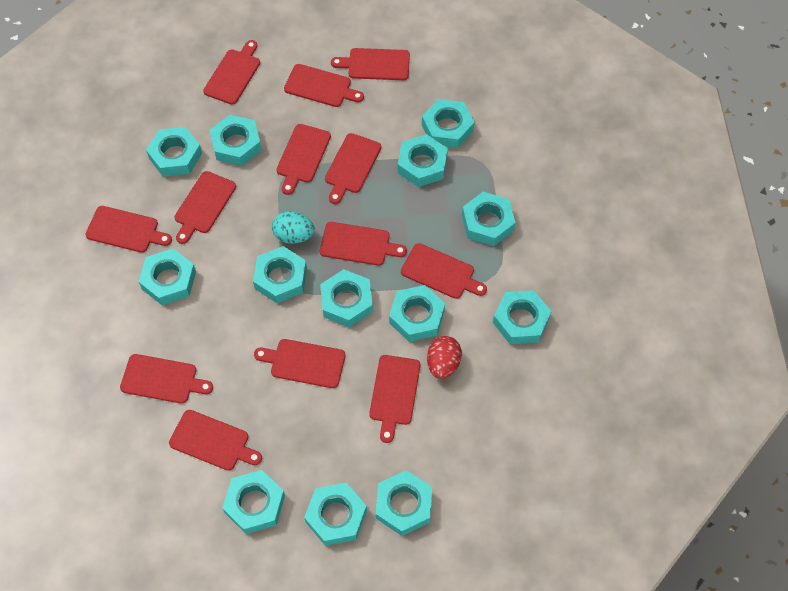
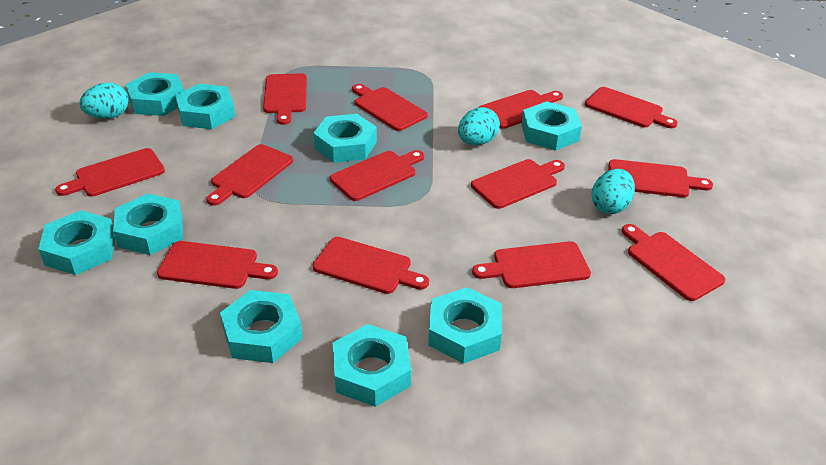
red egg: [427,336,462,379] = 1 -> none = 0
turquoise egg: [272,211,315,244] = 1 -> [79,83,129,119] [458,107,500,145] [591,169,635,214] = 3
turquoise nut: [139,249,196,305] [146,127,202,177] [210,115,262,166] [222,470,285,534] [253,246,307,303] [304,483,367,546] [320,269,373,327] [376,470,432,536] [389,285,445,342] [398,134,448,187] [422,99,475,148] [462,192,516,246] [493,290,552,344] = 13 -> [38,210,115,275] [113,193,183,255] [126,72,184,116] [175,84,235,129] [220,290,303,363] [313,114,377,163] [333,324,411,407] [428,287,502,364] [521,101,582,151] = 9

